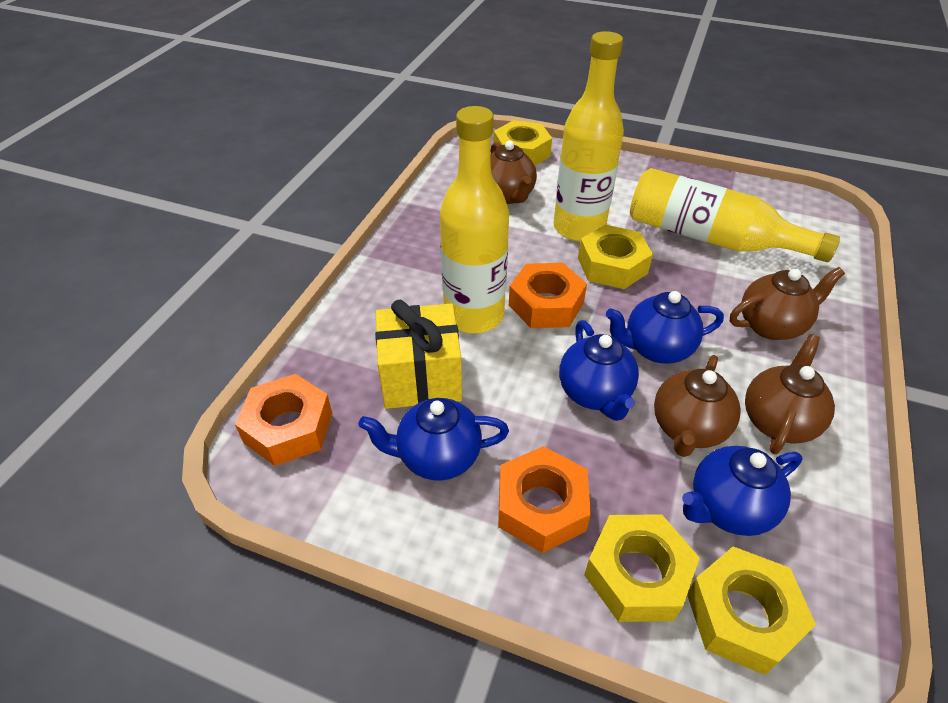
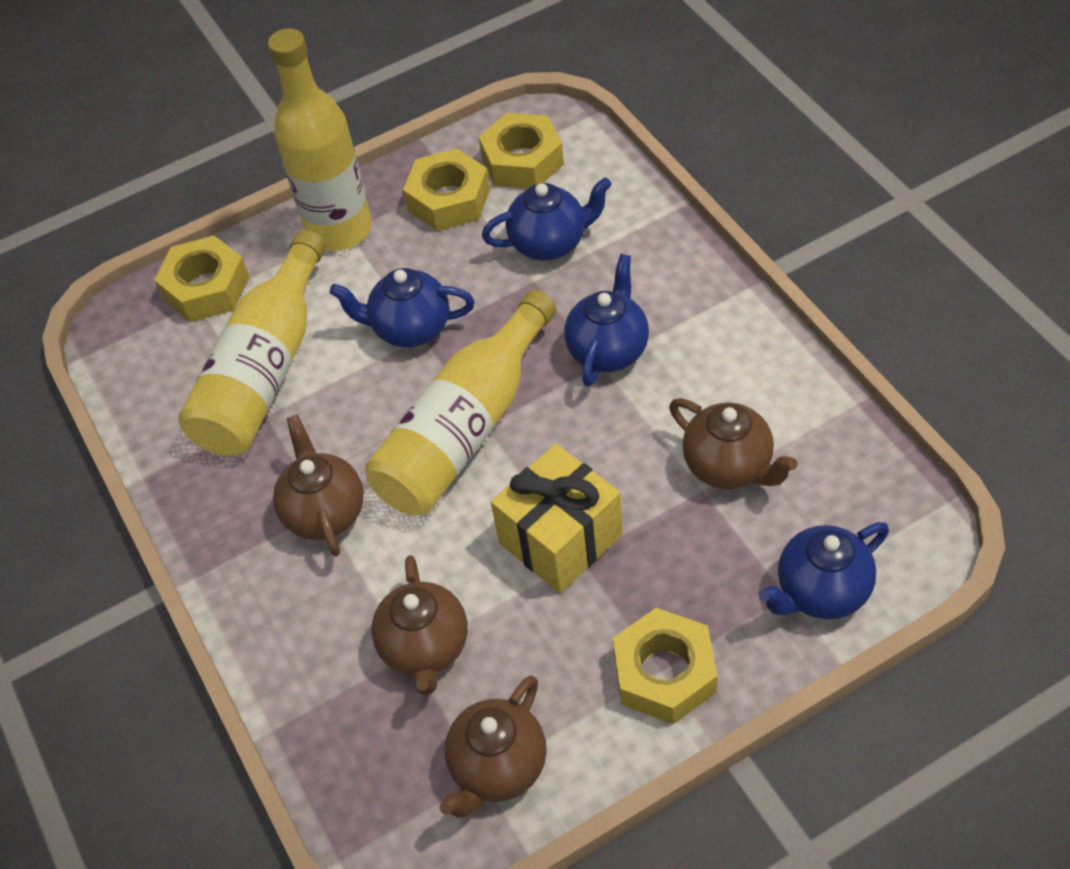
orange nut: [235,374,332,466] [498,446,591,553] [509,263,587,328] = 3 -> none = 0

